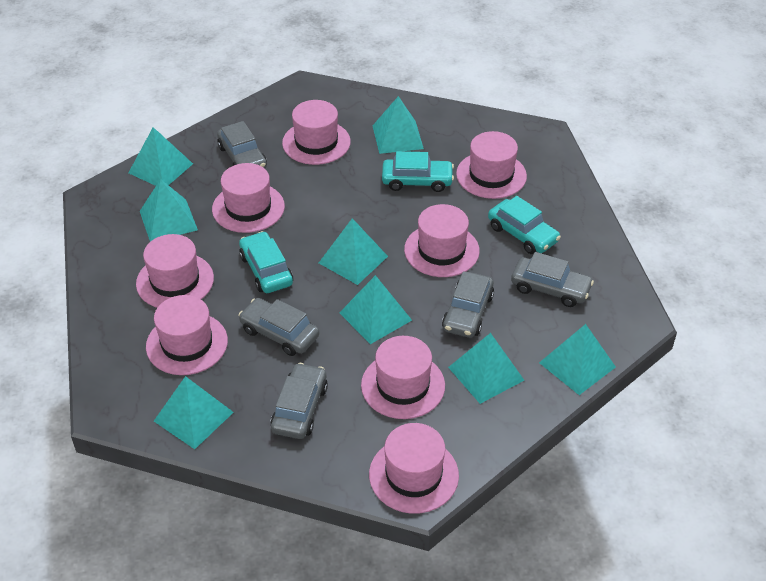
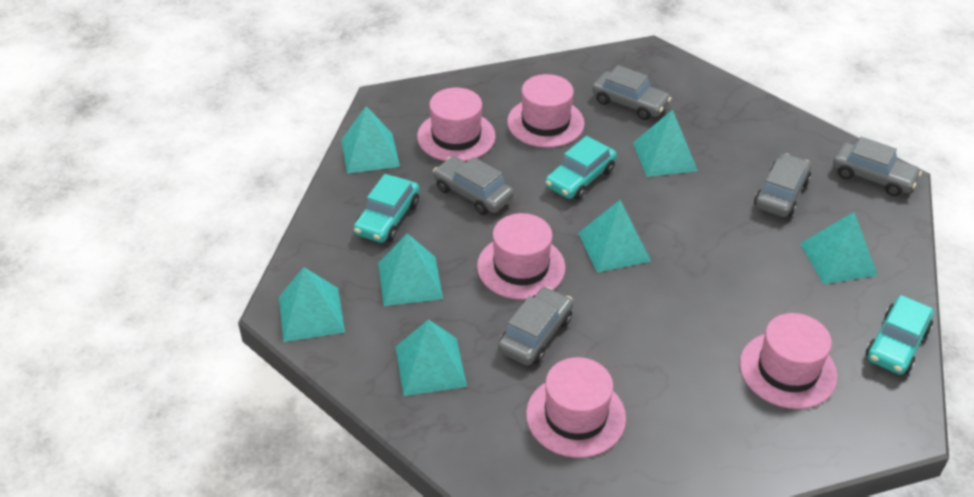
pink hat: [136,234,214,308] [146,295,228,375] [212,163,285,233] [282,100,351,165] [361,336,445,419] [369,423,459,514] [404,204,480,277] [456,131,527,199] = 8 -> [417,87,496,161] [477,213,566,300] [507,74,585,148] [526,357,626,458] [740,313,838,409] = 5
turquoise pyramid: [128,127,193,186] [140,179,198,242] [154,376,234,449] [319,218,388,285] [339,275,412,344] [373,96,424,154] [448,333,524,404] [539,324,616,395] = 8 -> [279,267,345,342] [341,106,400,174] [378,234,443,306] [395,319,467,396] [578,200,651,272] [633,109,698,177] [800,212,878,284] = 7

